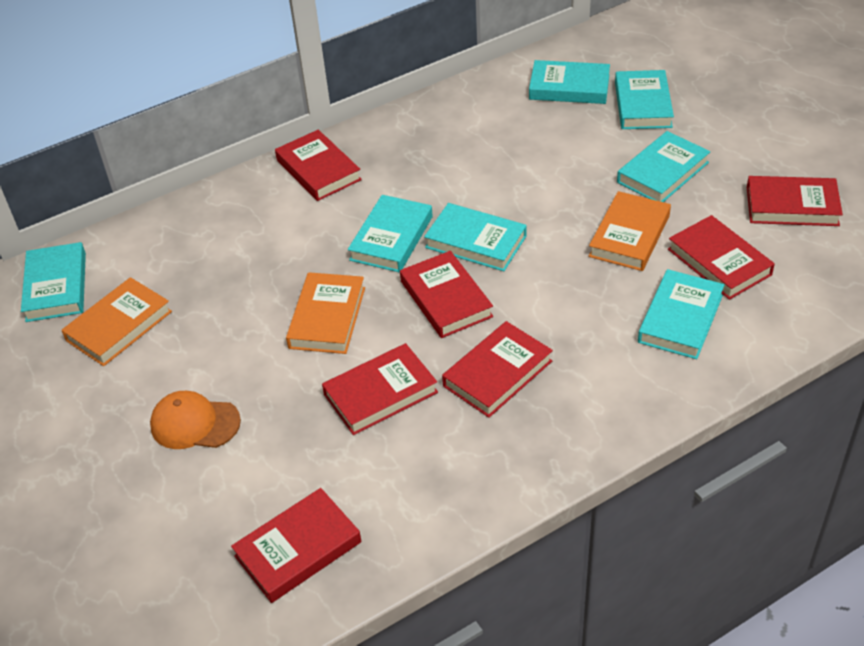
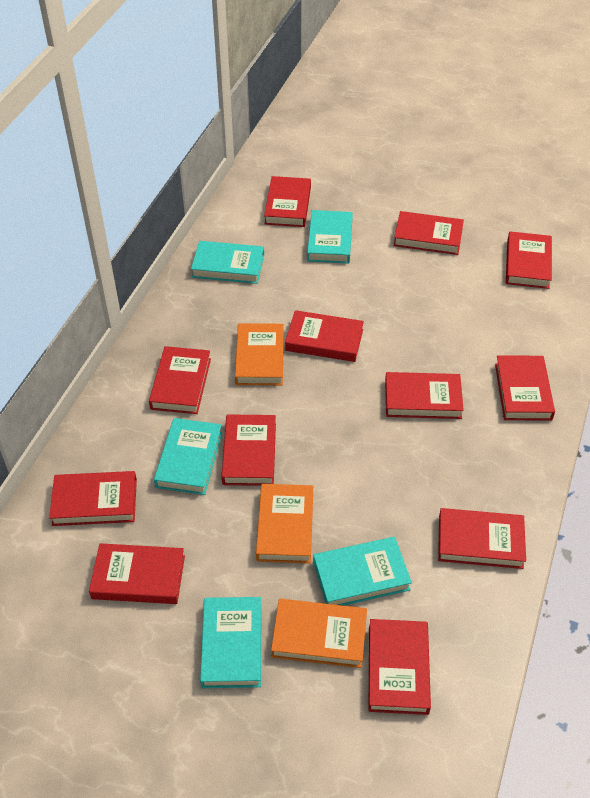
orange cap: [150,391,241,449] = 1 -> none = 0
red book: [231,488,362,603] [275,130,362,201] [322,343,438,435] [400,251,493,338] [442,321,553,418] [668,215,775,300] [747,176,843,226] = 7 -> [49,471,137,526] [89,543,185,604] [149,346,211,414] [222,414,276,486] [264,176,311,227] [285,310,364,362] [368,619,431,715] [385,372,464,419] [394,211,464,255] [438,508,526,569] [495,355,555,421] [506,231,552,289] = 12
turquoise book: [21,242,86,322] [348,195,433,273] [424,203,527,271] [529,60,610,104] [615,70,674,129] [617,131,710,202] [638,269,725,359] = 7 -> [154,418,222,495] [191,241,264,284] [200,597,261,688] [307,210,353,263] [313,537,412,606] = 5

